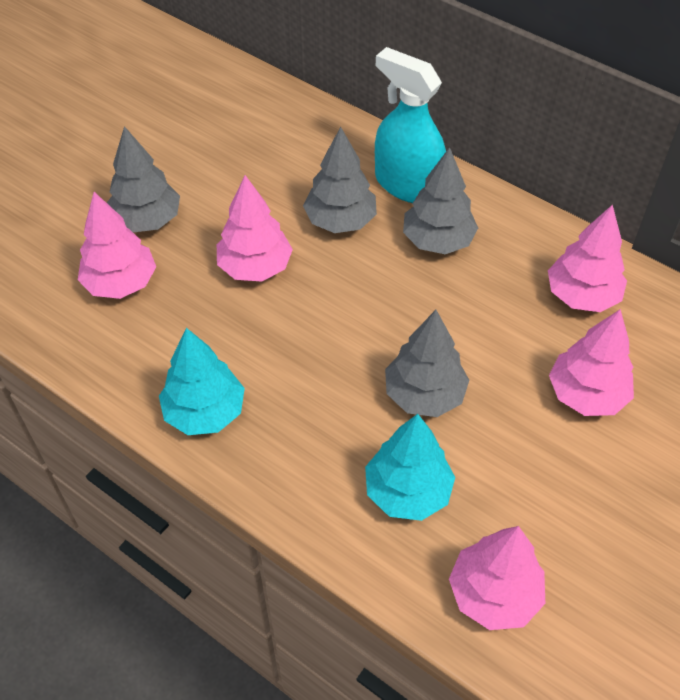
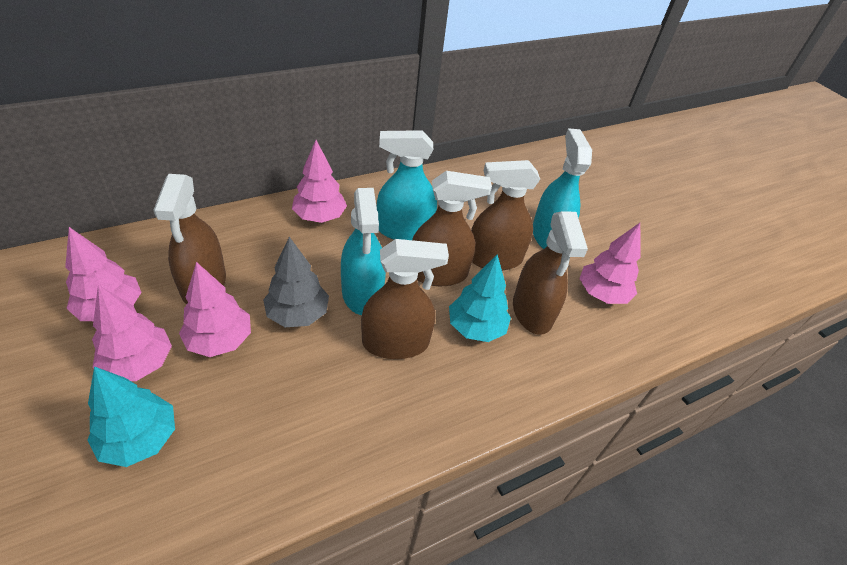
brown spray bottle: none = 0 -> [153,174,226,304] [361,239,449,359] [412,171,492,286] [471,160,540,270] [513,211,588,335] = 5
grey tree: [107,126,180,232] [303,127,377,233] [385,310,469,417] [403,147,478,254] = 4 -> [263,237,329,327] = 1
turquoise spray bottle: [375,47,446,203] = 1 -> [341,188,386,315] [377,130,437,240] [533,128,592,249] = 3

